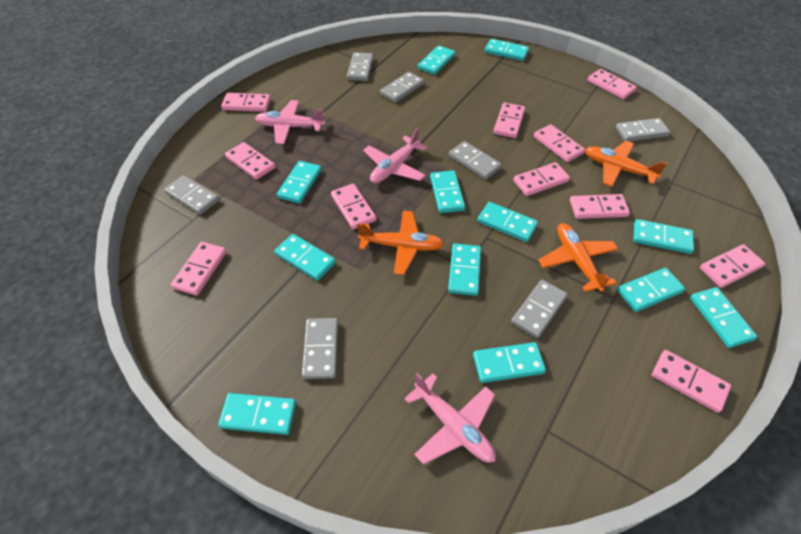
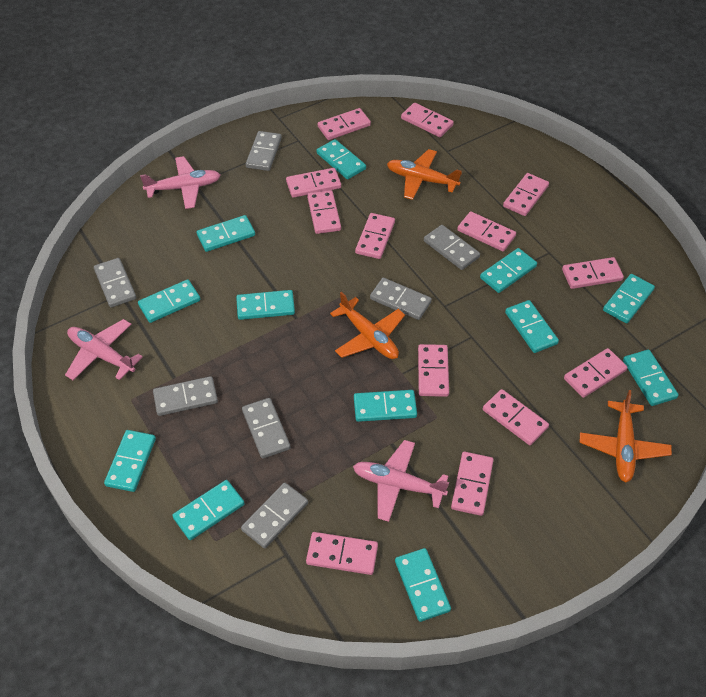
pink domino: [171,242,227,296] [221,93,271,112] [225,142,275,180] [331,183,377,229] [493,102,525,138] [513,162,570,196] [534,124,585,162] [570,194,630,219] [588,69,637,99] [652,350,731,413] [700,244,765,288] = 11 -> [286,168,341,198] [306,532,378,575] [307,190,341,234] [318,108,371,140] [355,213,395,259] [401,103,454,137] [418,344,449,397] [451,452,494,516] [457,211,516,252] [483,389,549,445] [503,173,549,216] [562,257,624,289] [564,348,628,398] = 13

